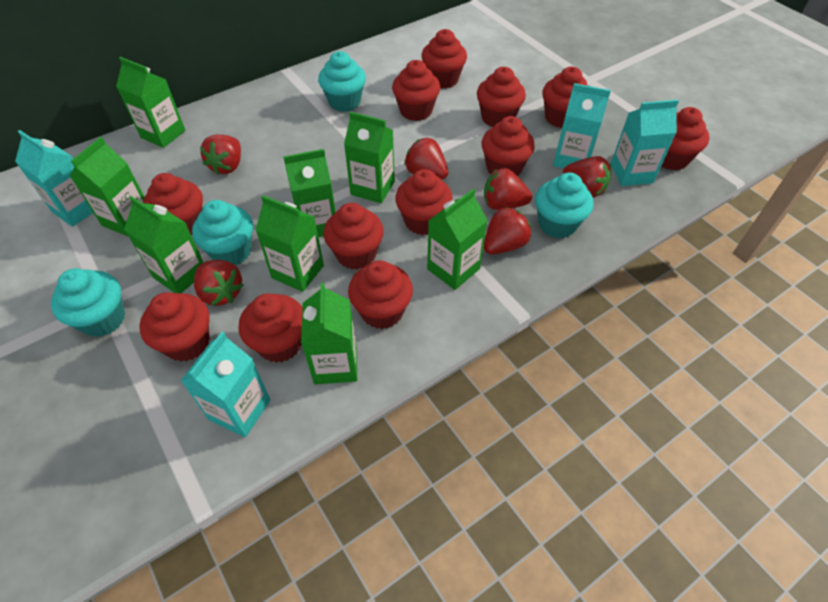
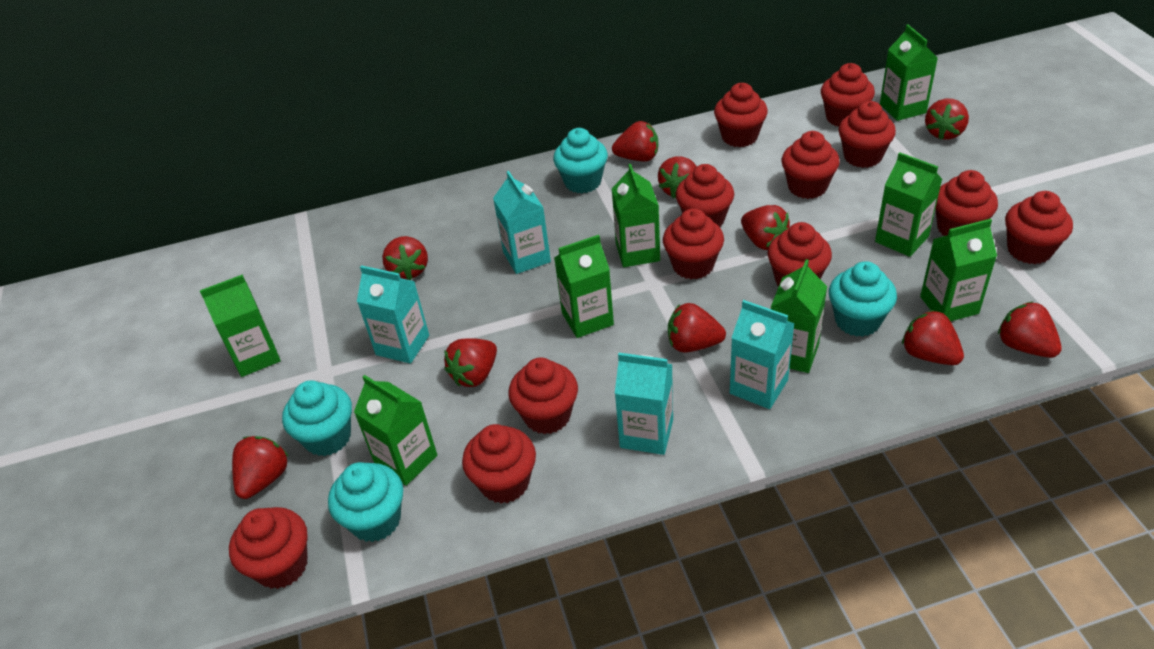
red strawberry: [194,260,243,306] [200,135,241,175] [404,138,448,180] [484,168,532,210] [484,207,531,254] [563,156,611,198] = 6 -> [232,436,289,499] [382,236,428,280] [444,338,497,387] [612,121,658,162] [658,156,697,199] [668,303,726,352] [741,205,790,250] [902,310,964,365] [925,98,969,140] [998,302,1062,358] = 10

